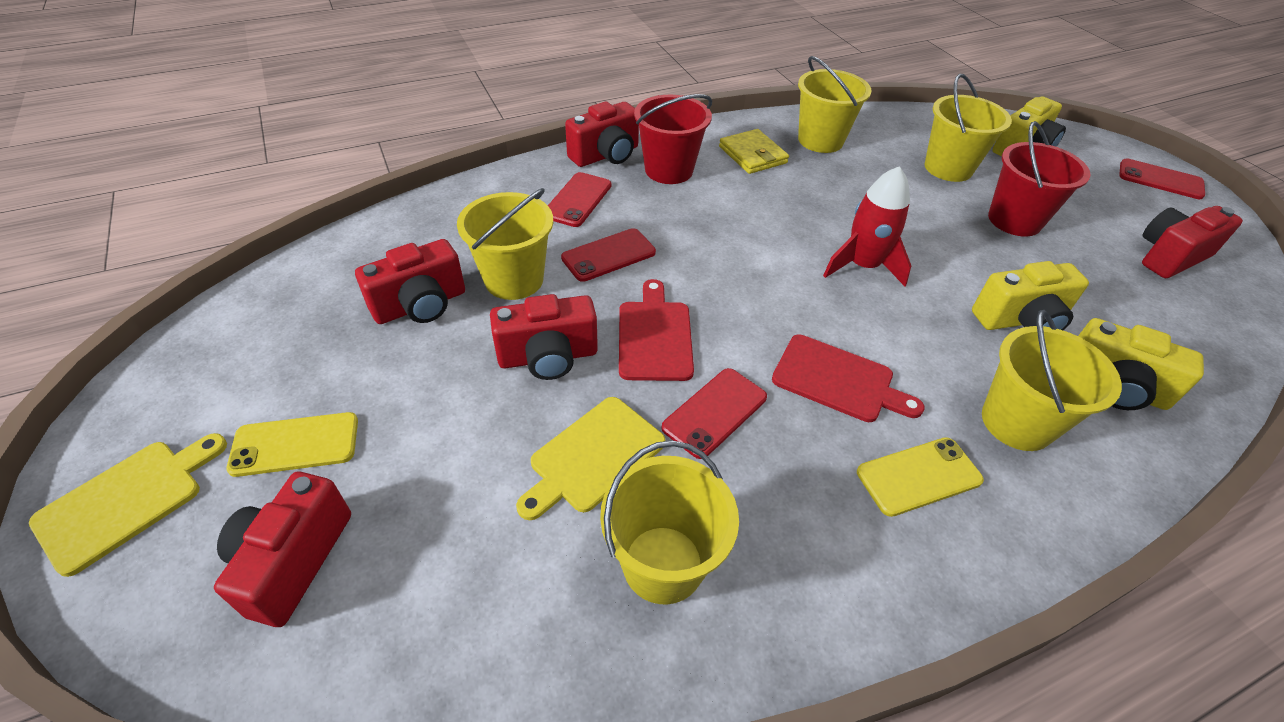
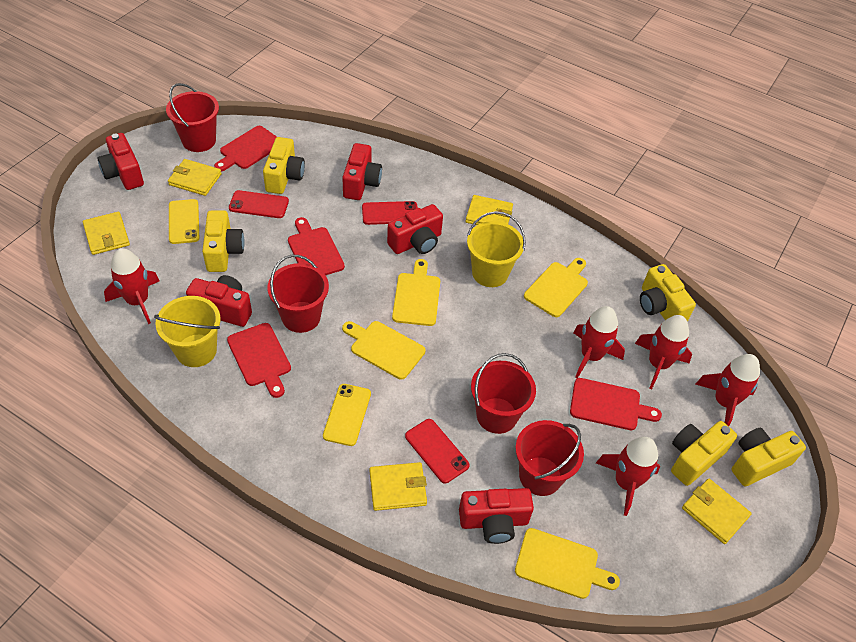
red bucket: [634,94,712,184] [988,121,1091,236] = 2 -> [166,83,219,152] [267,255,329,333] [471,353,536,434] [516,420,584,496] = 4
red cutting board: [619,279,694,381] [772,334,924,422] = 2 -> [214,126,277,172] [227,323,291,398] [288,217,345,275] [570,378,662,430] = 4
red phone: [548,172,612,227] [561,228,656,282] [661,368,767,459] [1119,158,1205,199] = 4 -> [229,190,289,218] [362,201,418,225] [405,419,470,484] = 3
red rocket: [823,166,911,286] = 1 -> [104,248,160,324] [573,306,625,378] [596,437,660,516] [635,315,692,389] [696,354,760,426] = 5
yellow bucket: [457,188,553,300] [600,440,739,604] [798,56,871,153] [925,74,1012,182] [982,310,1122,451] = 5 -> [154,296,221,367] [467,211,526,287] = 2
yellow camera: [972,261,1089,330] [992,96,1066,156] [1078,318,1204,410] = 3 -> [202,210,245,272] [263,137,305,194] [640,264,696,322] [671,421,737,486] [732,428,806,486] = 5
yellow cutting board: [29,433,227,577] [516,397,665,520] = 2 -> [342,321,425,380] [392,259,440,326] [515,528,620,599] [524,258,588,317] = 4
yellow wallet: [719,129,789,174] = 1 -> [83,212,130,255] [168,159,222,196] [370,462,427,511] [466,195,513,225] [682,478,752,544] = 5

